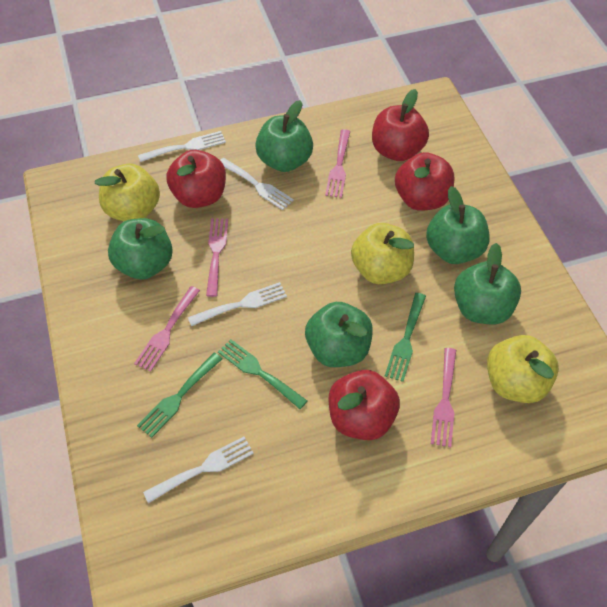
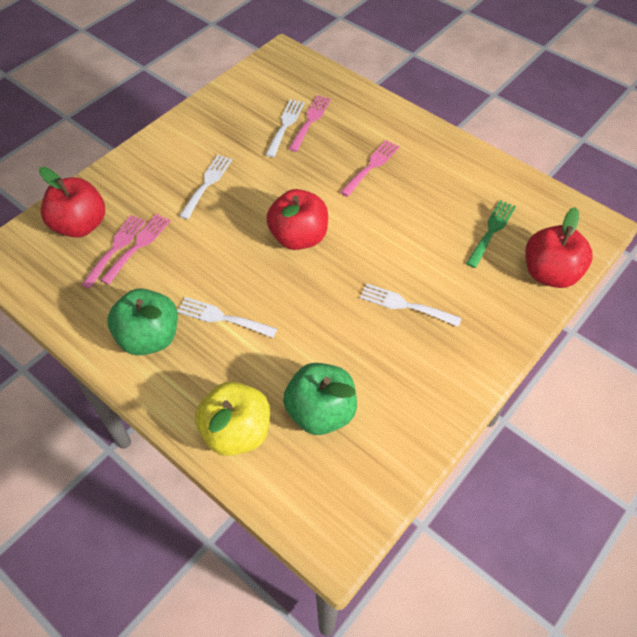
green apple: [108,218,173,280] [255,100,313,172] [305,302,373,367] [426,186,490,264] [454,243,521,324] = 5 -> [108,288,178,355] [283,363,357,435] = 2
green fork: [137,352,222,438] [218,339,307,409] [385,293,426,382] = 3 -> [466,200,516,268] = 1
red apple: [166,150,226,208] [329,370,400,440] [372,89,429,161] [395,152,454,211] = 4 -> [39,167,105,238] [266,189,328,250] [525,207,593,288] = 3
yellow apple: [95,164,160,221] [351,223,414,284] [487,335,559,403] = 3 -> [195,381,270,456] = 1

